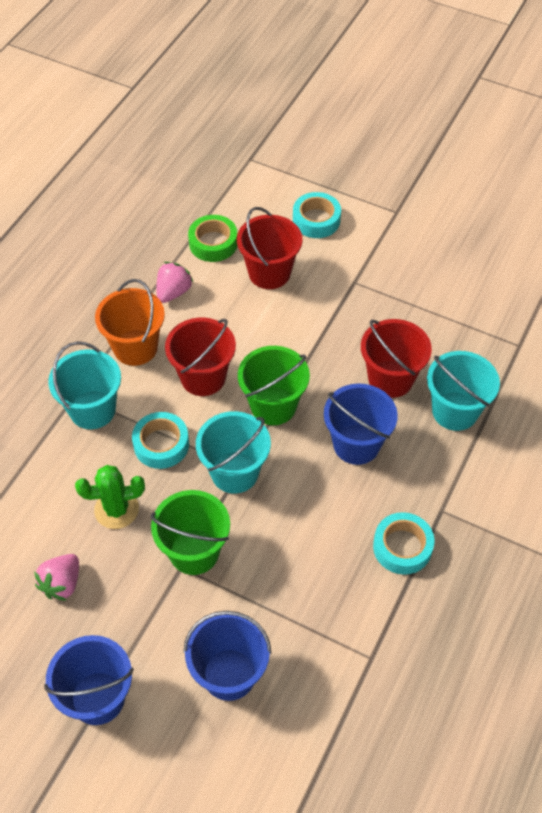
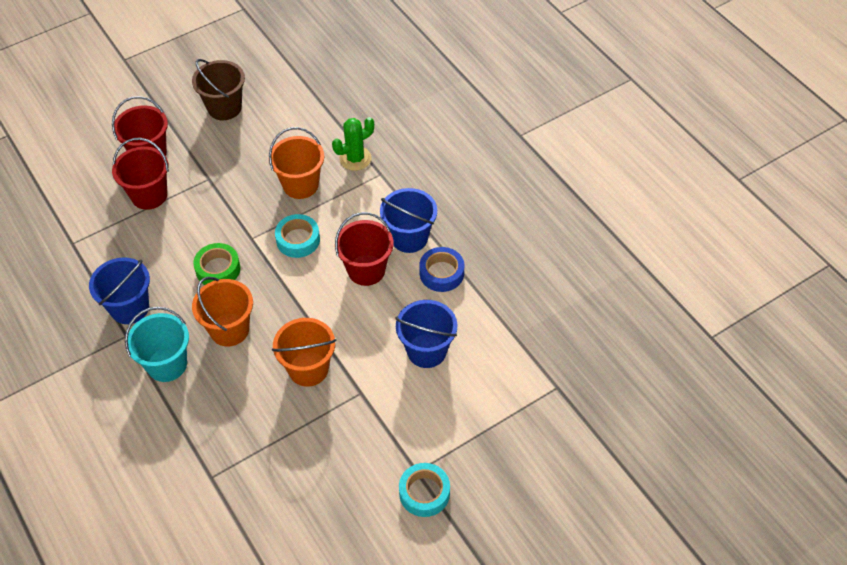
blue tape: none = 0 -> [419,247,464,292] = 1
brown bucket: none = 0 -> [192,59,245,120] = 1
green bucket: [151,490,230,575] [238,346,310,425] = 2 -> none = 0
orange bucket: [95,279,165,366] = 1 -> [192,277,253,347] [269,127,324,199] [272,318,336,387] = 3
pink strawberry: [34,554,79,601] [157,262,193,303] = 2 -> none = 0
turquoise bucket: [48,341,121,429] [196,411,271,494] [427,351,500,431] = 3 -> [125,307,189,382] = 1
turquoise tape: [132,412,189,469] [293,192,341,238] [373,512,434,575] = 3 -> [275,214,320,258] [399,463,450,517] = 2

